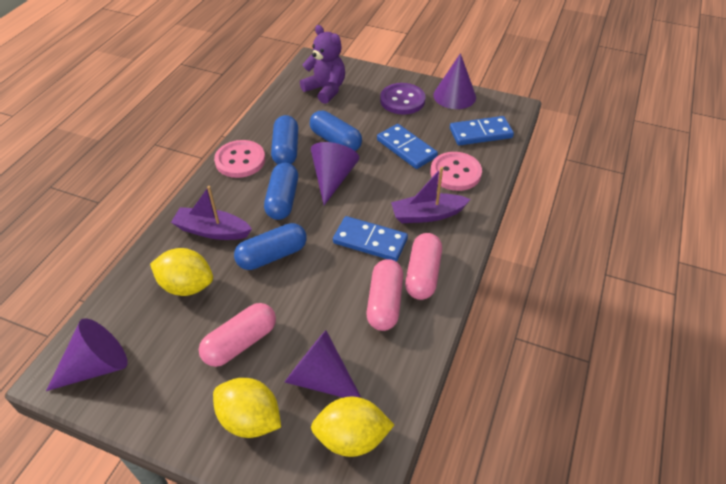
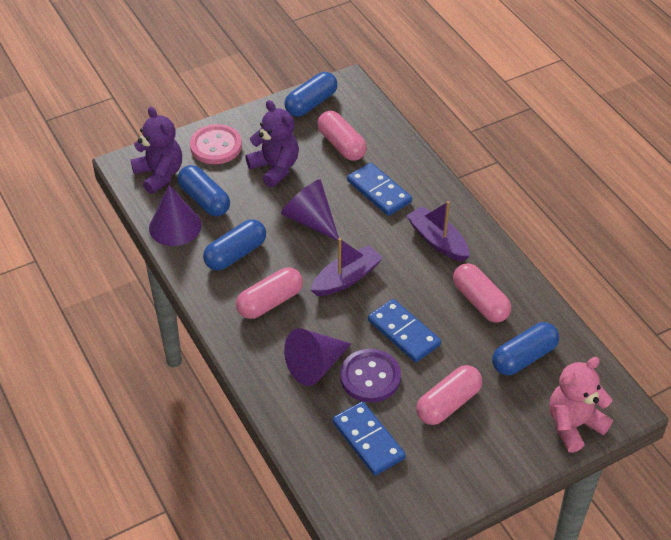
pink button: [214,140,265,178] [430,152,482,191] = 2 -> [190,124,242,164] = 1
pink capsule: [199,303,276,367] [367,259,403,331] [405,233,442,300] = 3 -> [236,267,303,319] [317,111,367,161] [416,365,482,425] [453,263,511,323] = 4
pink teddy bear: none = 0 -> [549,357,613,453] = 1
purple cone: [46,318,128,391] [285,330,361,398] [311,142,359,205] [433,53,476,109] = 4 -> [149,185,201,246] [281,179,339,241] [284,328,352,386] = 3
purple teddy bear: [300,25,345,104] = 1 -> [131,107,182,194] [245,100,299,187] = 2
yellow lemon: [150,248,213,296] [213,378,281,438] [311,396,394,457] = 3 -> none = 0

